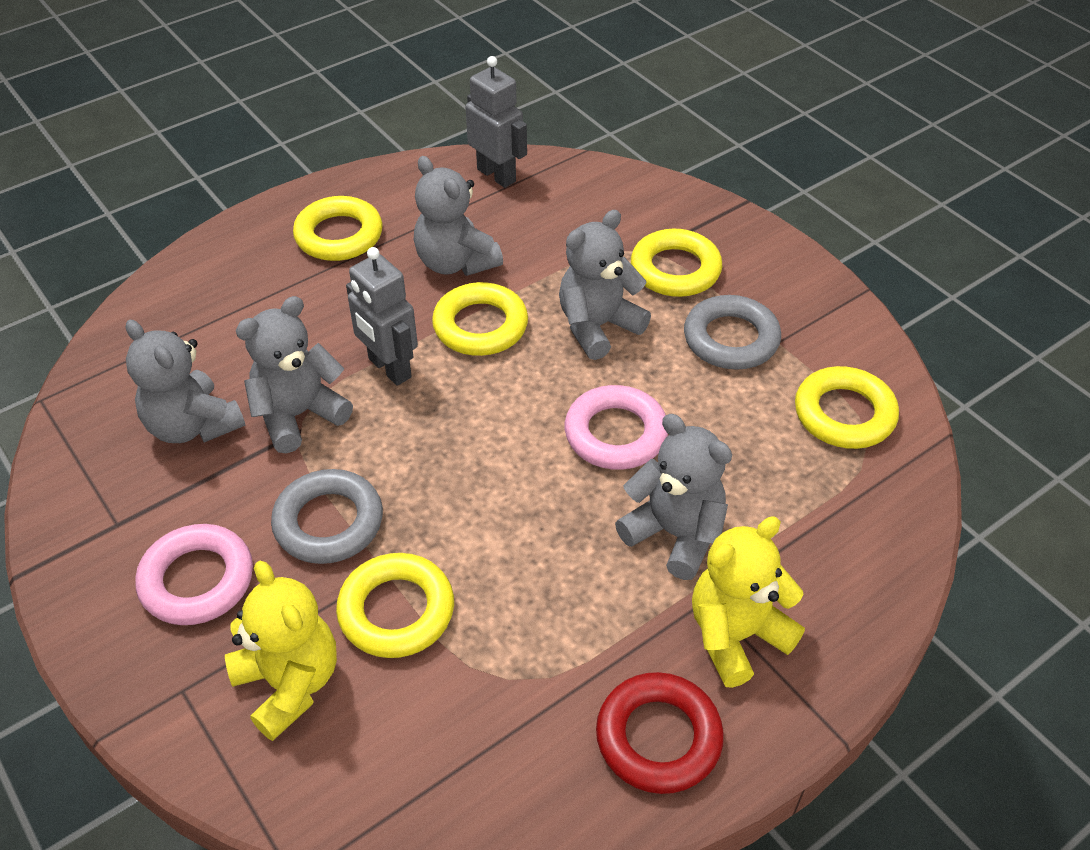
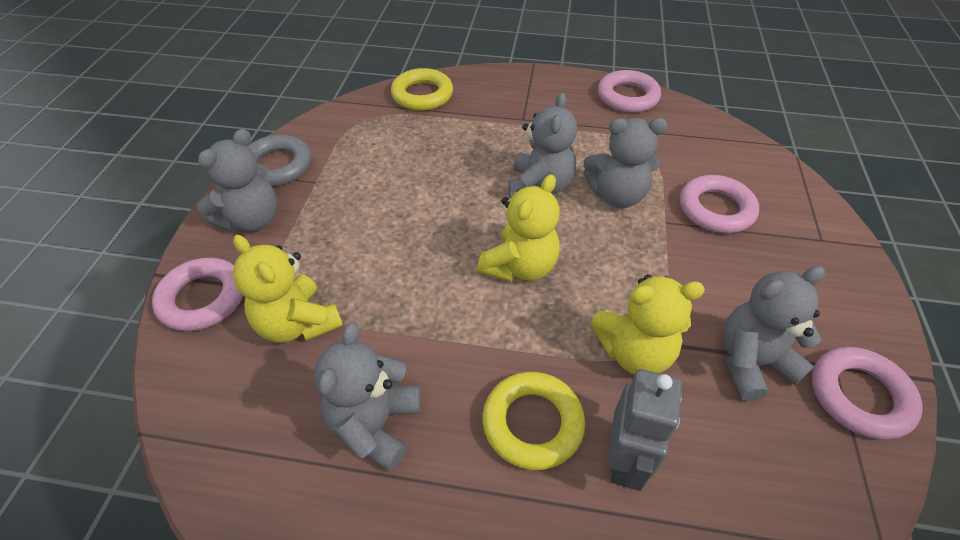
grey ring: [271,469,383,564] [684,295,781,370] = 2 -> [247,135,311,186] = 1
grey robot: [346,247,418,386] [466,56,527,188] = 2 -> [607,369,682,491] = 1
pink ring: [135,524,253,625] [565,385,668,470] = 2 -> [152,257,243,331] [598,70,661,113] [680,175,759,233] [812,347,923,440] = 4
red ring: [596,672,724,794] = 1 -> none = 0
yellow ring: [293,196,383,261] [336,553,454,658] [432,282,528,356] [631,229,722,297] [795,366,899,449] = 5 -> [391,68,453,111] [482,372,585,470] = 2
yellow teddy bear: [225,561,337,741] [692,516,805,688] = 2 -> [233,235,343,343] [477,174,560,282] [590,274,705,374] = 3

